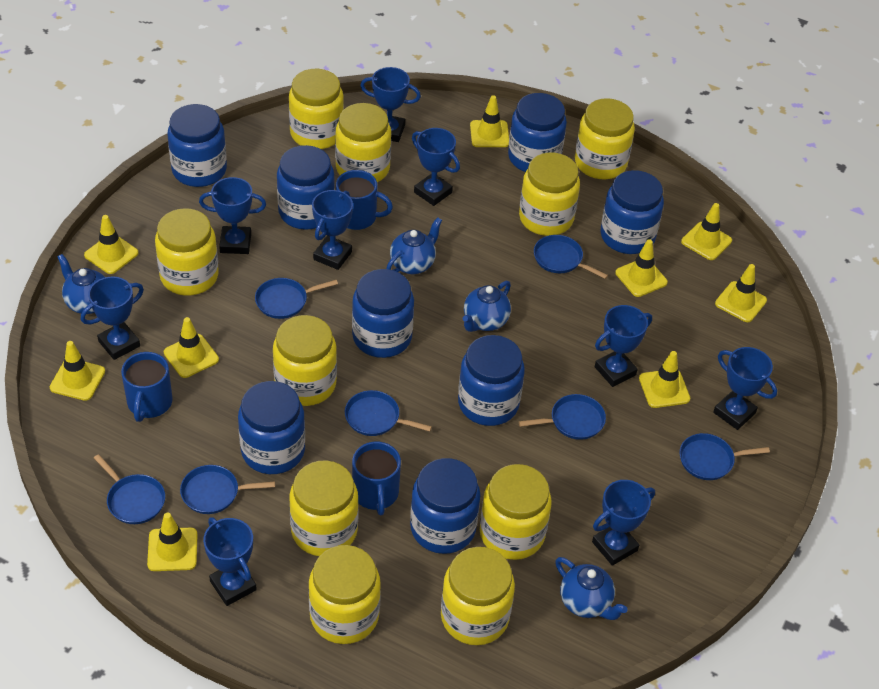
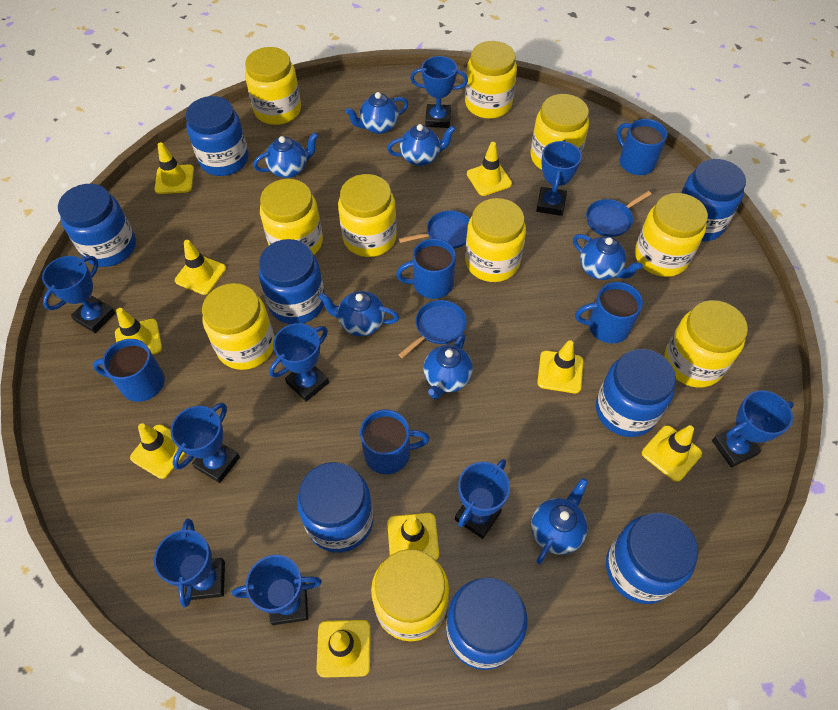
blue mug: [121,352,173,422] [336,170,393,230] [352,442,401,515] = 3 -> [93,339,165,402] [360,410,430,474] [396,238,456,299] [575,282,643,344] [617,119,667,175] = 5
blue pan: [94,454,165,524] [180,465,275,514] [255,278,338,319] [345,390,432,436] [519,394,606,440] [534,235,608,279] [679,433,770,480] = 7 -> [398,300,467,358] [399,210,470,249] [586,191,652,237] = 3
blue teapot: [57,254,105,314] [386,217,442,274] [463,281,511,332] [555,557,628,620] = 4 -> [253,132,318,178] [318,291,399,336] [345,92,408,134] [387,124,456,166] [423,334,473,399] [531,478,588,564] [573,234,643,280] = 7

